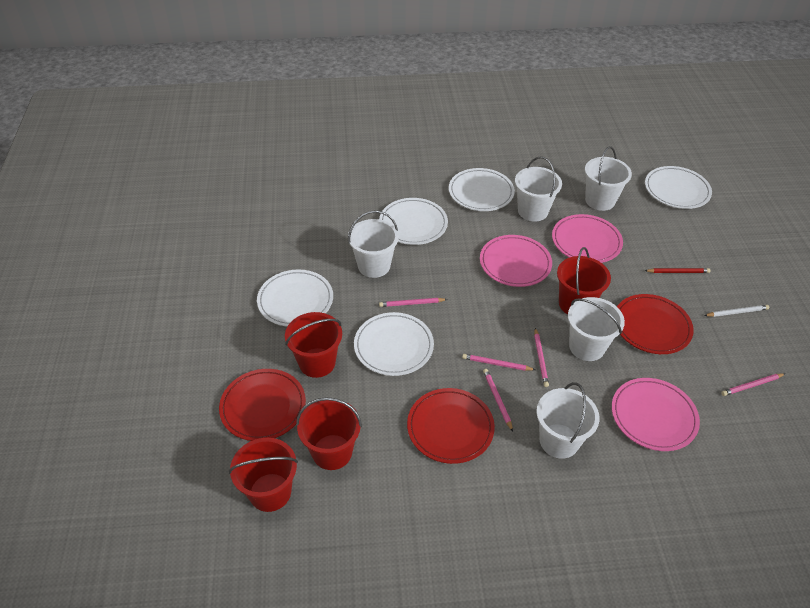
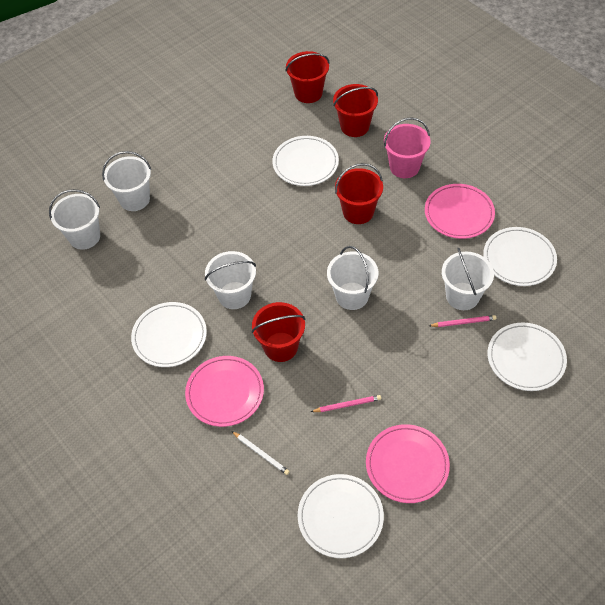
pink bucket: none = 0 -> [384,117,431,178] = 1
pink pencil: [379,298,448,307] [462,354,535,371] [483,369,513,431] [534,328,549,387] [721,373,785,396] = 5 -> [311,395,381,412] [429,315,496,327] = 2
red pencil: [645,268,711,273] = 1 -> none = 0
red plate: [219,369,306,441] [407,388,495,464] [617,294,694,354] = 3 -> none = 0

